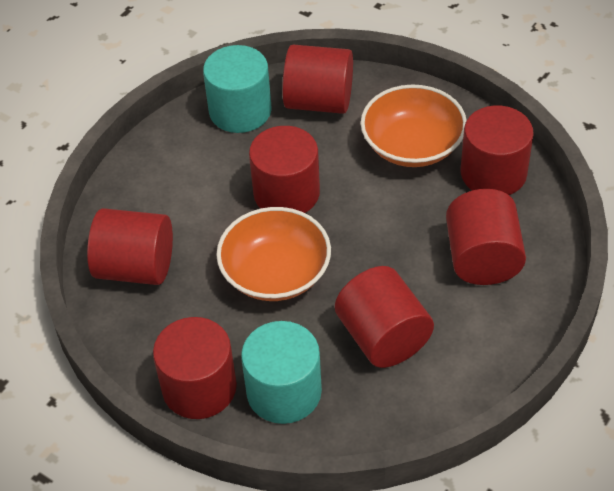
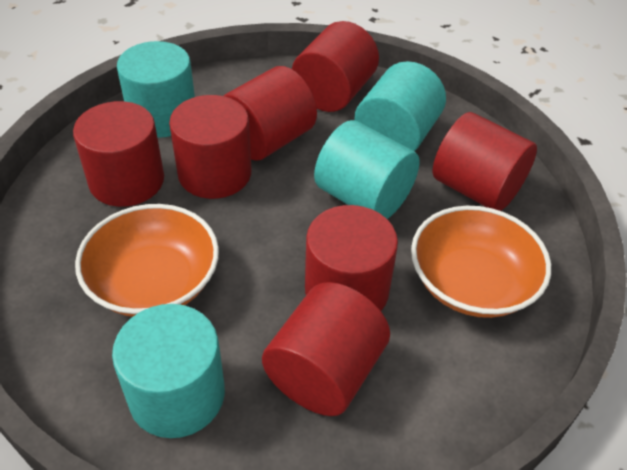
turquoise cylinder: [203,45,272,133] [241,321,322,424] = 2 -> [112,304,225,438] [117,41,195,138] [314,120,420,219] [354,61,446,151] = 4

